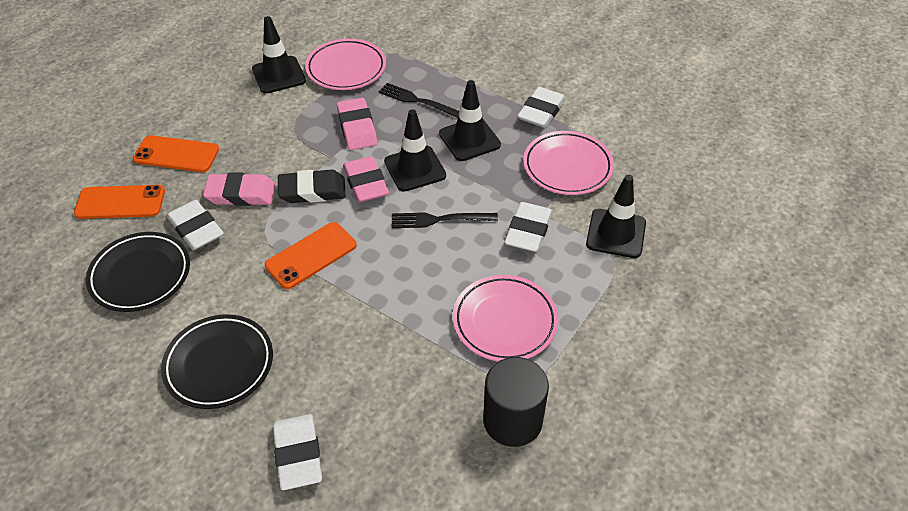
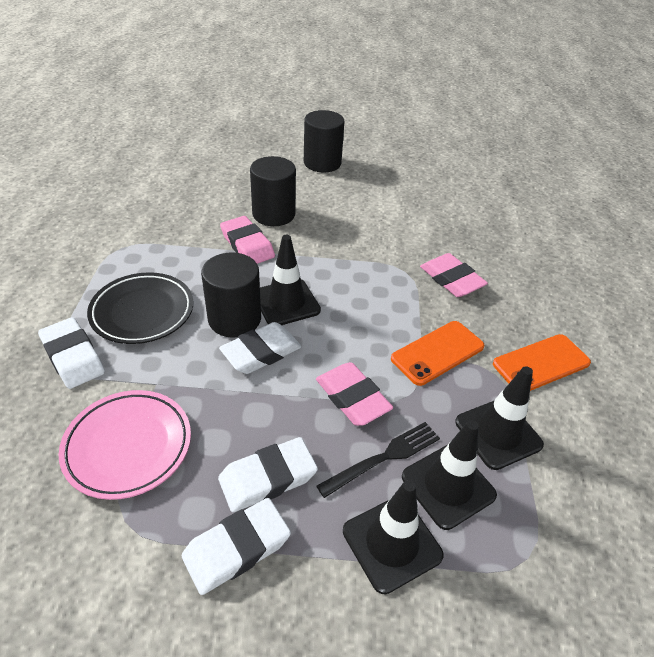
black cylinder: [483,357,549,447] = 1 -> [201,253,261,338] [250,156,296,226] [304,110,344,172] = 3
black eraser: [278,170,346,203] = 1 -> none = 0
black fork: [378,83,459,118] [392,212,498,228] = 2 -> [316,422,440,498] = 1
black plate: [86,232,190,312] [161,314,273,409] = 2 -> [87,272,193,344] = 1
orange phone: [74,185,165,219] [133,135,219,172] [265,222,357,289] = 3 -> [391,321,485,386] [493,334,591,391] = 2
pink plate: [305,39,386,90] [453,275,558,362] [523,131,614,195] = 3 -> [59,390,191,500] = 1

